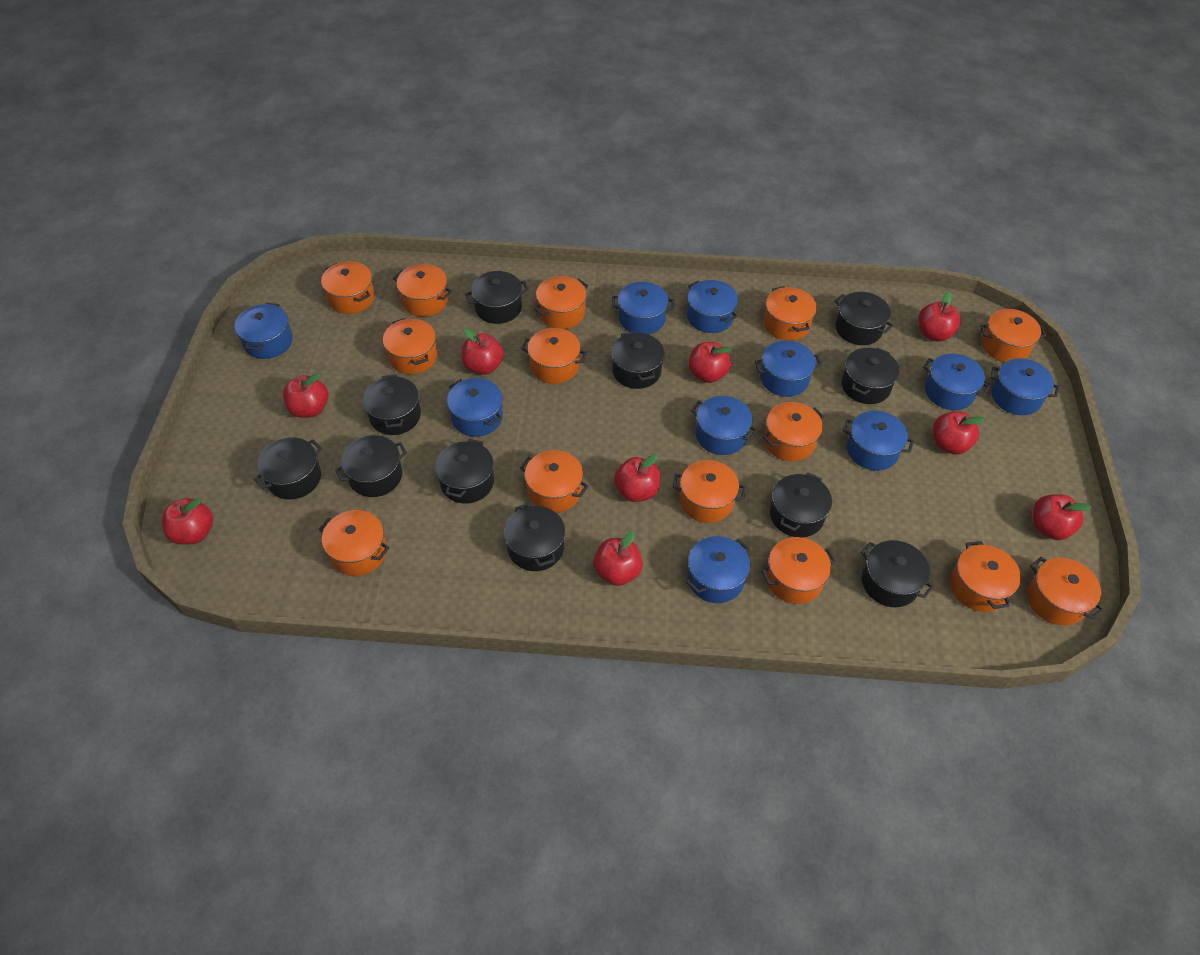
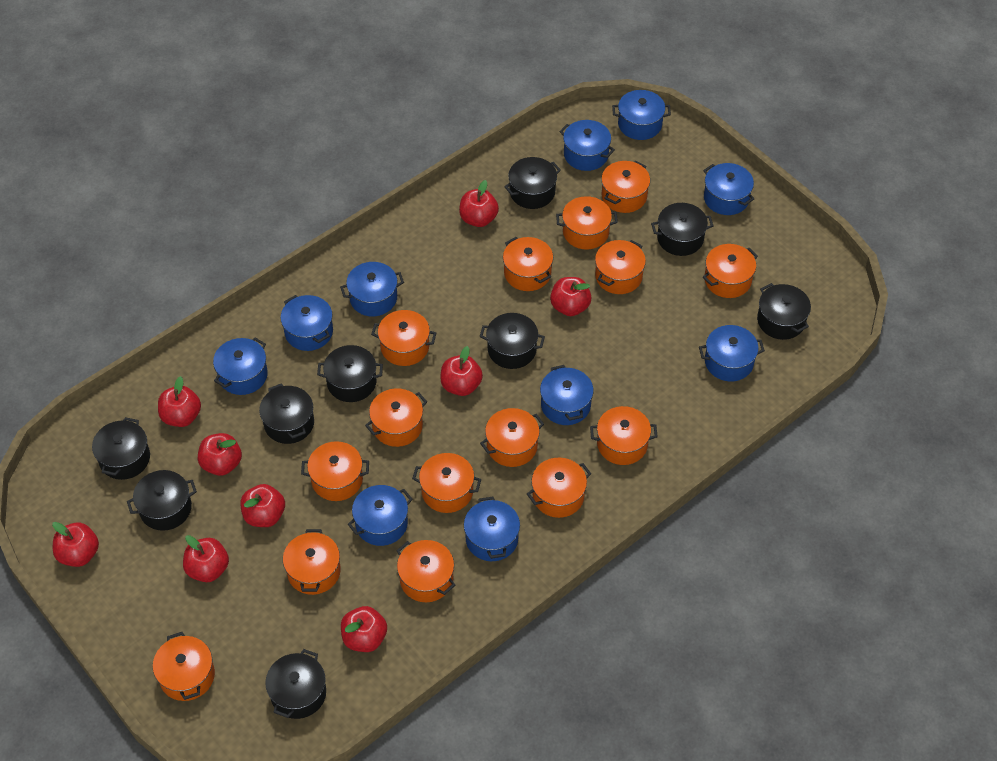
black pot: [254,437,322,500] [335,435,407,497] [363,374,421,435] [435,439,494,504] [465,271,528,324] [504,503,565,571] [611,331,665,389] [770,472,832,538] [835,292,893,345] [841,347,900,404] [861,540,934,607] = 11 -> [92,417,150,480] [127,470,197,531] [259,384,314,444] [265,649,326,719] [317,345,383,402] [480,313,545,369] [504,157,561,209] [651,203,714,256] [757,283,811,340] = 9
orange pot: [318,510,389,576] [321,261,375,314] [383,318,438,374] [393,264,452,317] [520,450,589,513] [521,328,587,384] [534,276,588,329] [673,460,746,523] [761,537,836,604] [763,286,817,341] [763,402,824,462] [950,541,1021,612] [980,309,1046,362] [1027,557,1104,626] = 14 -> [153,632,215,701] [283,529,341,595] [301,441,369,501] [365,388,427,447] [371,310,436,366] [396,540,455,602] [412,453,481,513] [480,408,544,467] [503,237,553,291] [527,457,591,518] [556,196,618,250] [590,406,658,465] [595,240,646,294] [601,161,650,213] [703,244,758,298] = 15

